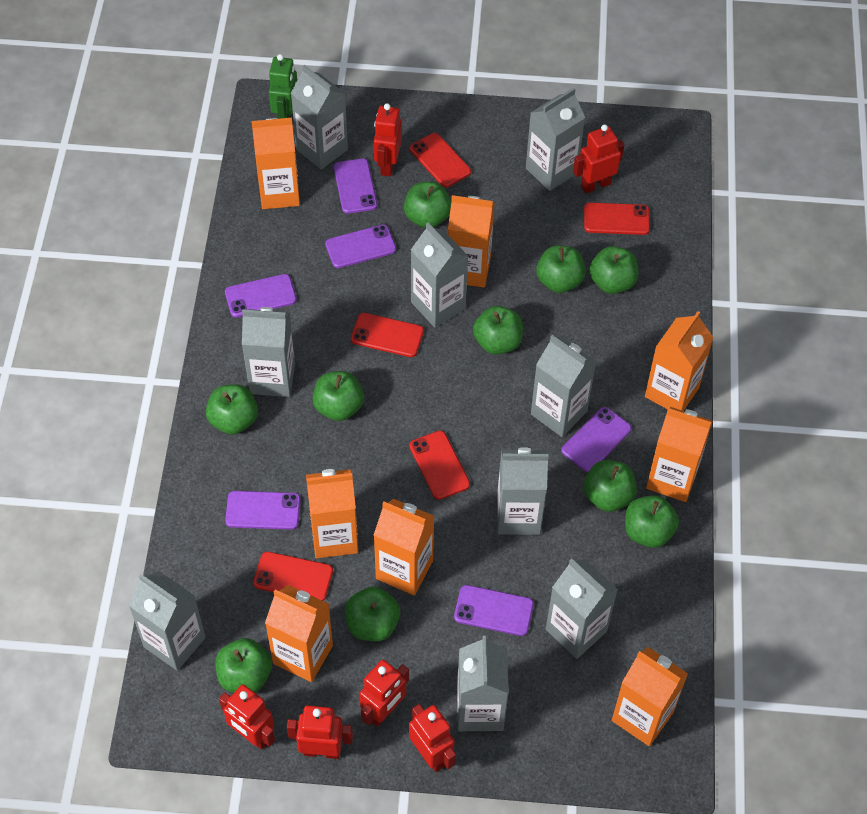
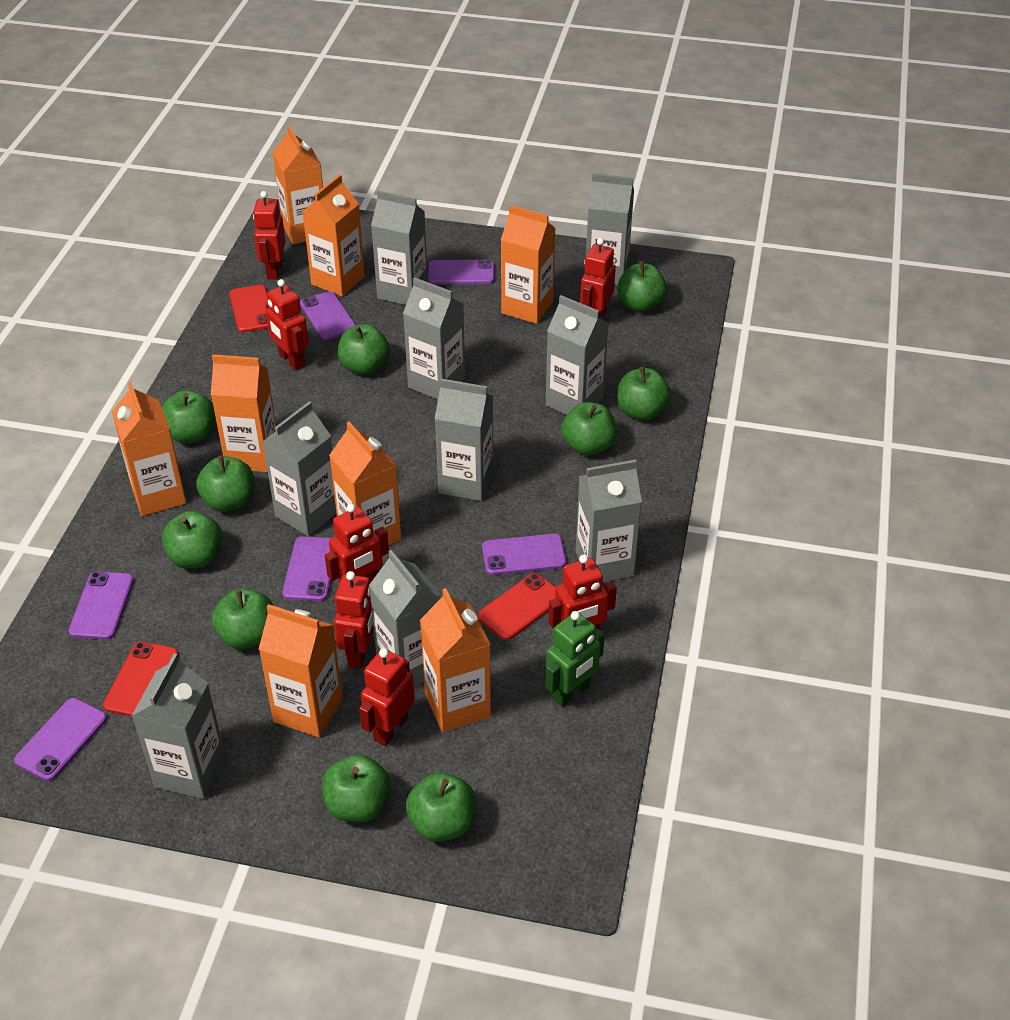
red phone: [253,552,333,601] [351,313,424,357] [409,431,470,500] [410,133,471,187] [584,203,650,235] = 5 -> [103,641,178,716] [229,285,268,332] [478,573,556,640] = 3
red robot: [219,684,275,749] [287,705,353,759] [359,660,409,727] [374,103,402,176] [409,704,456,772] [573,124,624,193] = 6 -> [253,191,286,279] [266,279,309,370] [325,504,389,583] [334,571,374,669] [359,648,415,746] [548,555,617,630] [580,238,616,318] = 7

